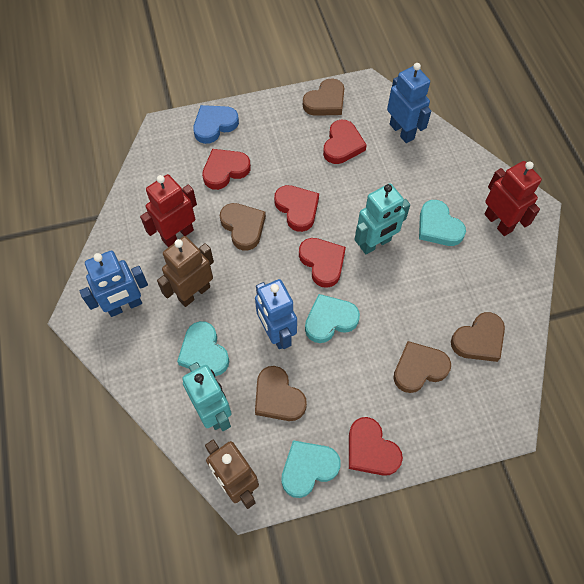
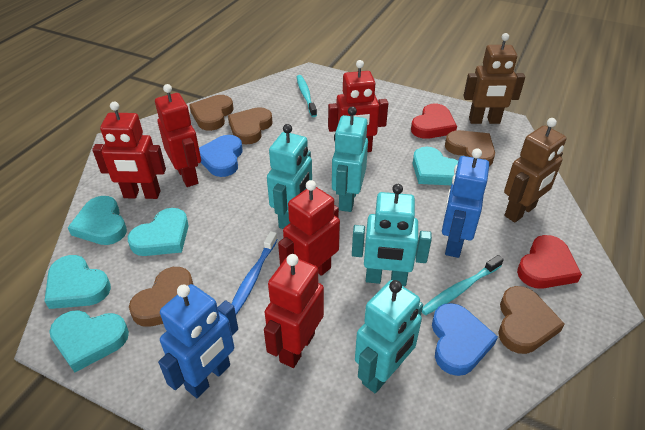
blue heart: [193,105,239,144] = 1 -> [199,135,243,177] [432,303,498,376] = 2
blue robot: [80,250,148,317] [255,279,297,349] [387,63,431,143] = 3 -> [158,284,238,398] [442,148,489,258] = 2
blue toothbrush: none = 0 -> [231,231,278,315] = 1
red heart: [202,149,251,190] [274,185,319,232] [299,238,346,288] [323,120,367,164] [349,417,403,476] = 5 -> [411,104,457,139] [517,235,582,289] = 2
red robot: [140,174,197,247] [484,161,542,236] = 2 -> [92,102,166,199] [155,84,201,187] [264,254,324,368] [278,180,340,276] [328,60,388,152] = 5
turquoise heart: [177,321,229,376] [281,440,341,498] [305,294,360,343] [419,200,466,246] = 4 -> [44,255,111,309] [49,310,129,373] [68,196,127,245] [128,208,189,256] [413,147,458,185] = 5
turquoise robot: [182,362,232,431] [354,183,410,254] = 2 -> [267,124,312,229] [332,106,368,212] [352,184,432,286] [355,280,423,393] = 4
turquoise toothbrush: none = 0 -> [297,75,317,117] [422,255,504,315] = 2

